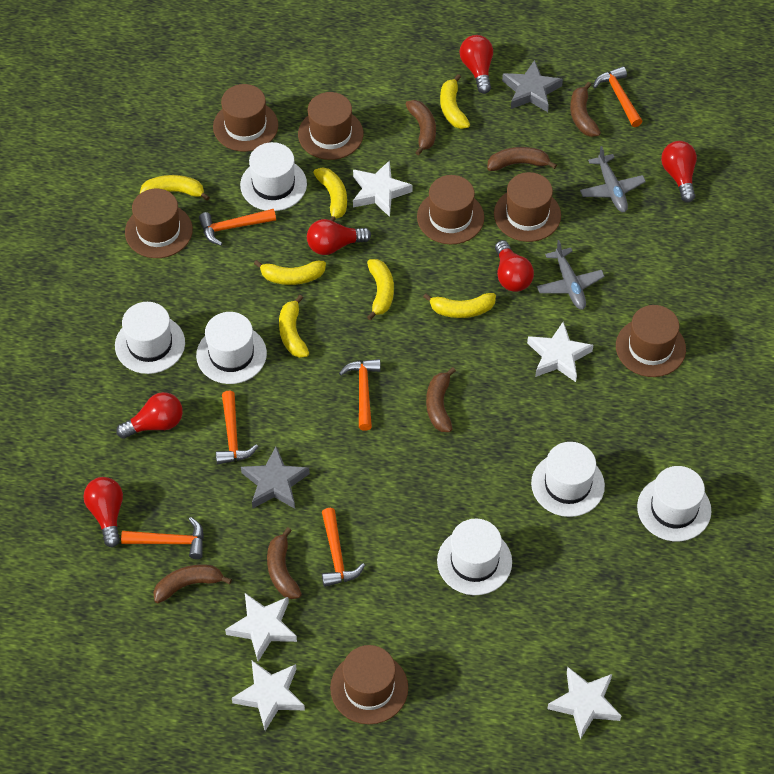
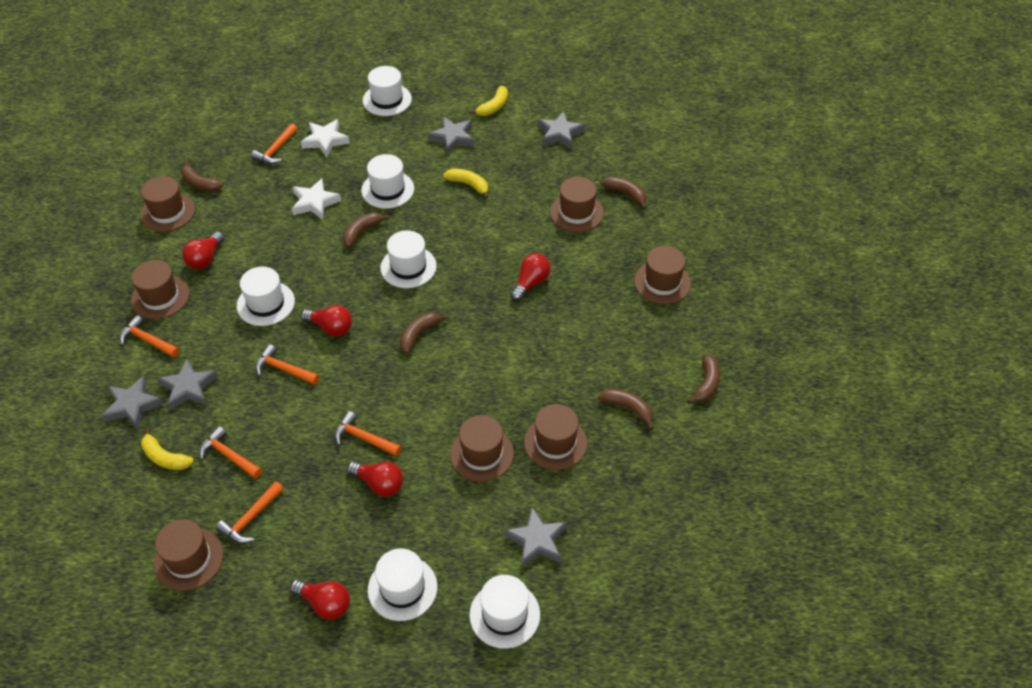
grey plane: [537,240,605,310] [580,146,646,212] = 2 -> none = 0
grey star: [241,447,310,509] [502,60,563,112] = 2 -> [102,376,163,429] [158,359,218,410] [428,117,475,155] [504,507,567,567] [538,111,585,149] = 5
red light bulb: [84,477,123,547] [116,392,183,439] [307,219,371,255] [459,35,493,94] [495,240,534,292] [661,141,697,202] = 6 -> [182,232,224,269] [290,579,350,620] [301,305,352,336] [347,461,403,497] [510,253,551,301] = 5
white star: [225,593,297,661] [232,661,305,731] [353,160,412,217] [527,322,593,382] [547,667,621,740] = 5 -> [292,178,341,220] [301,119,350,157] = 2
yellow banana: [140,175,210,201] [254,260,326,285] [279,295,309,358] [313,167,347,221] [367,259,394,320] [423,293,496,318] [440,74,470,129] = 7 -> [141,428,194,470] [443,169,488,199] [470,86,508,116] = 3

